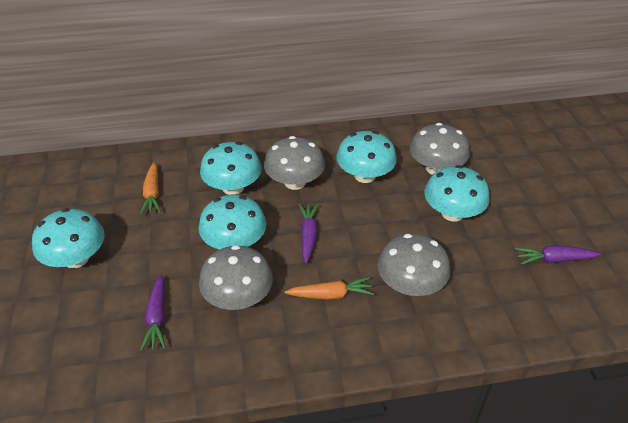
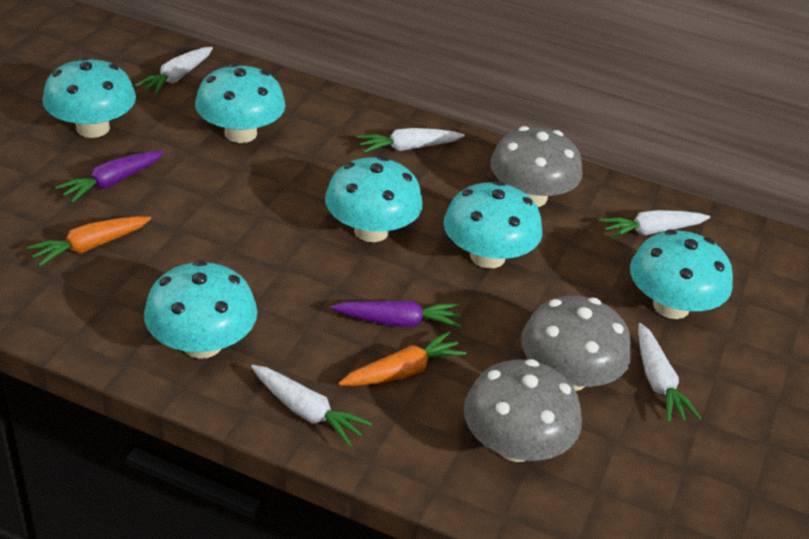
grey mushroom: [199,245,273,310] [264,136,325,190] [378,234,450,296] [410,123,470,175] = 4 -> [464,359,582,462] [490,126,583,207] [521,295,632,391] = 3
purple carrot: [140,275,166,351] [299,203,319,264] [515,245,601,265] = 3 -> [55,151,164,203] [331,301,462,328] = 2
turquoise mushroom: [32,208,105,268] [198,195,267,250] [200,142,262,195] [336,131,397,183] [424,165,490,221] = 5 -> [42,57,136,138] [144,260,257,359] [195,63,285,143] [325,156,423,242] [443,181,542,268] [630,229,733,319] = 6
white carrot: none = 0 -> [135,47,213,95] [251,365,372,447] [357,128,465,153] [599,210,710,239] [638,323,702,423] = 5

